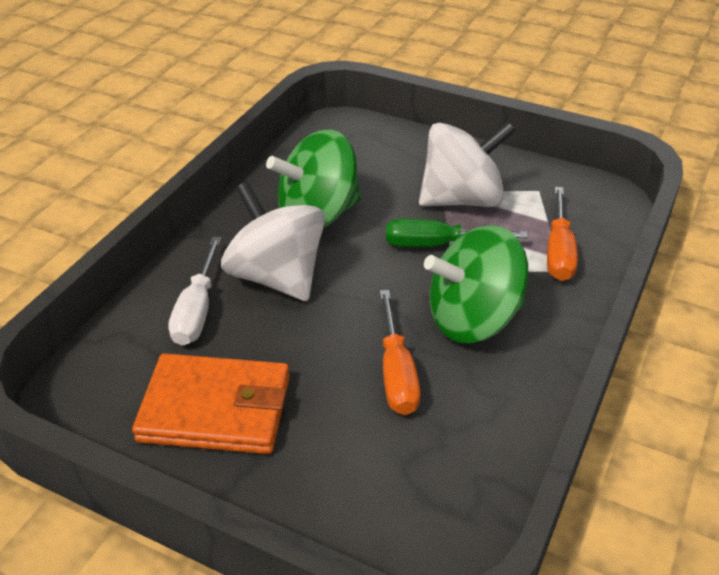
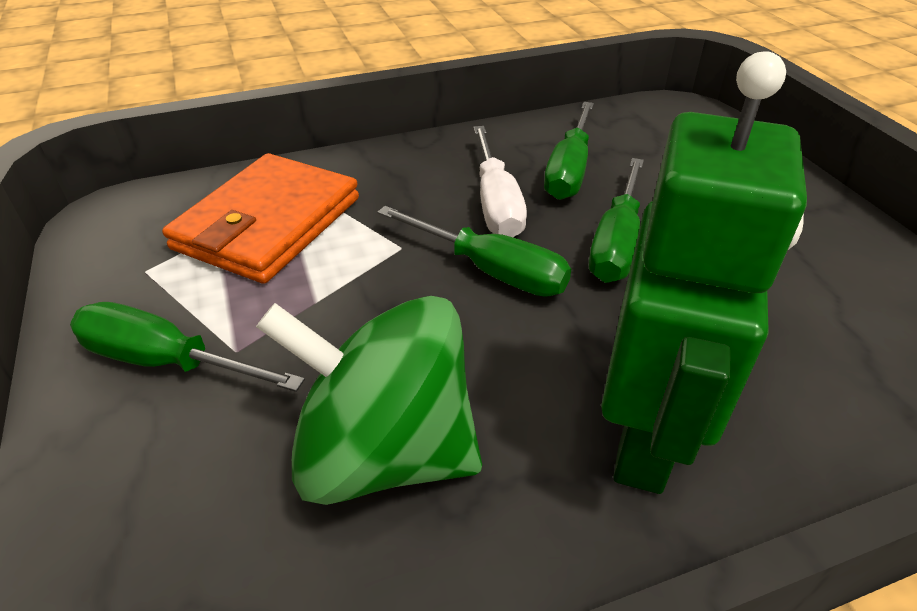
green robot: none = 0 -> [601,51,807,494] = 1
green screwdriver: [386,218,528,247] = 1 -> [70,302,305,392] [377,206,571,297] [544,102,594,200] [589,158,644,283] = 4
green spinning top: [266,129,361,228] [424,225,528,343] = 2 -> [256,296,482,505] = 1
orange screwdriver: [379,290,420,415] [547,187,578,281] = 2 -> none = 0
white spinning top: [221,181,325,301] [419,121,516,207] = 2 -> none = 0

